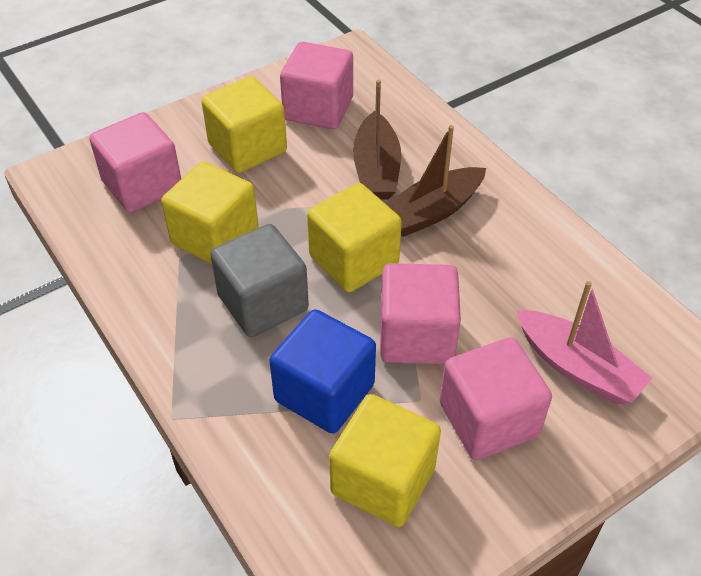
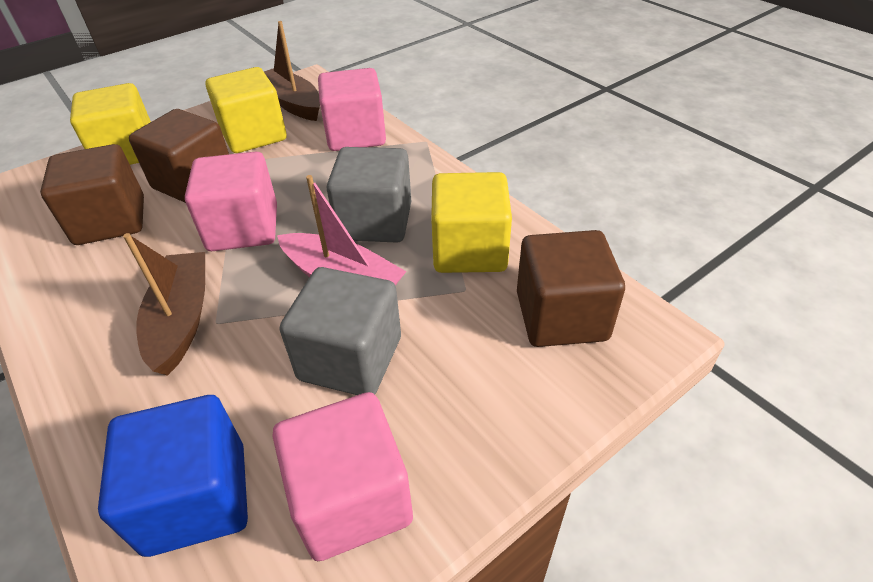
brown cube: none = 0 -> [40,144,144,245] [129,109,229,203] [517,230,625,347] = 3
grey cube: [210,224,309,337] = 1 -> [280,267,401,395] [326,147,411,243] = 2
pink cube: [89,112,181,213] [280,42,353,129] [380,263,461,364] [440,337,552,460] = 4 -> [185,152,277,251] [272,392,413,561] [318,68,386,151] = 3
yellow cube: [161,162,259,264] [201,77,287,173] [307,183,402,292] [329,394,441,527] = 4 -> [70,83,151,165] [206,67,287,153] [431,172,512,273] = 3

